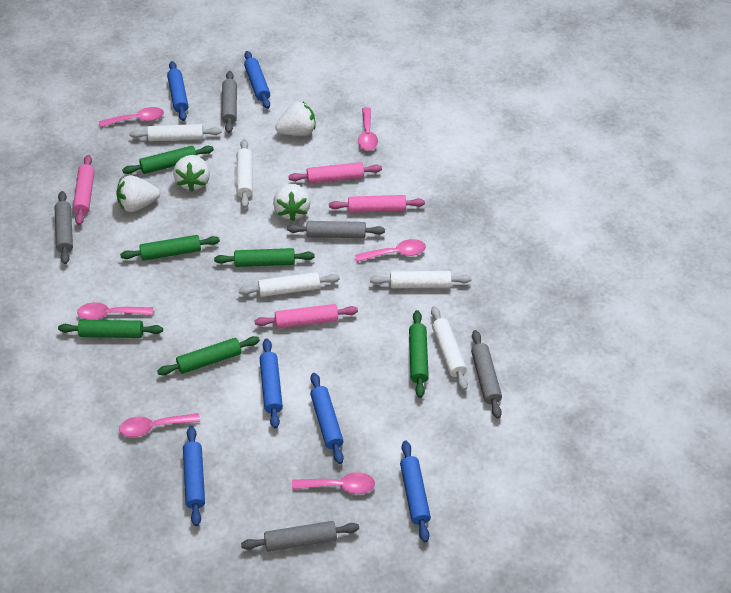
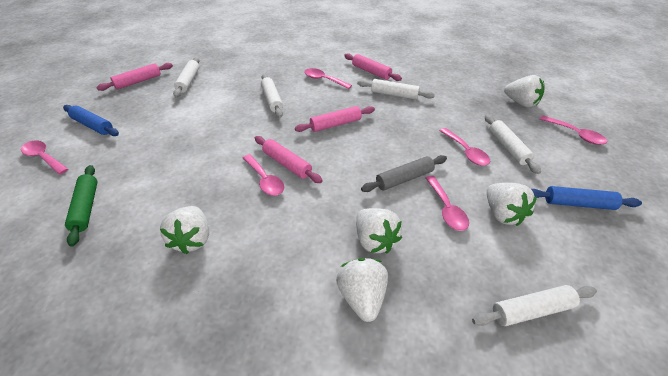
blue rolling pin: [167,61,188,121] [183,426,205,526] [244,51,270,109] [260,338,283,428] [310,373,344,464] [400,441,431,542] = 6 -> [63,105,119,136] [531,186,642,210] = 2
green rolling pin: [58,320,163,338] [120,235,220,261] [122,146,214,174] [157,336,260,375] [214,248,315,267] [409,310,429,398] = 6 -> [65,165,97,247] = 1
grey rolling pin: [55,191,73,264] [222,71,237,133] [241,521,359,552] [287,221,385,238] [471,330,502,419] = 5 -> [361,155,447,192] = 1
white strawberry: [116,175,160,212] [173,155,210,192] [273,183,311,221] [275,101,315,136] = 4 -> [160,206,209,254] [336,258,388,322] [356,208,402,253] [487,183,537,226] [504,75,545,107] = 5

